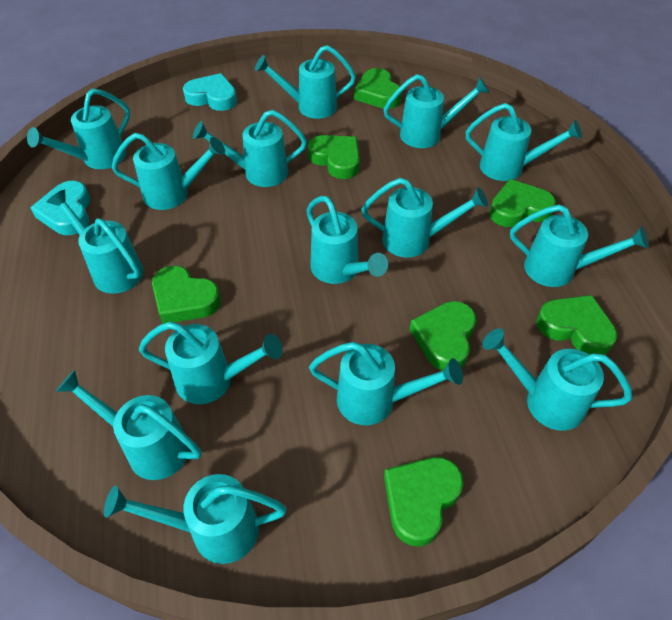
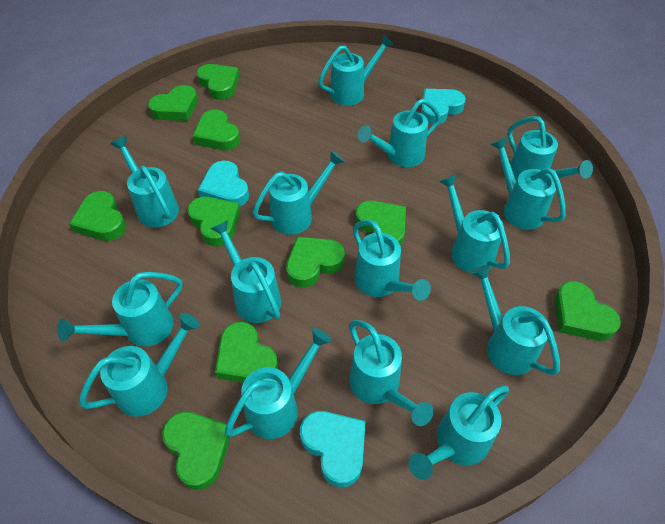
green heart: [152,266,221,324] [308,135,360,179] [354,68,402,109] [384,457,464,546] [409,301,476,371] [489,179,556,227] [536,295,617,355] = 7 -> [69,191,126,241] [148,85,198,121] [162,411,230,490] [187,197,240,246] [193,110,240,150] [196,64,239,100] [215,322,278,383] [286,237,345,288] [355,201,406,246] [554,281,621,341] = 10
turquoise heart: [30,181,90,235] [183,73,237,111] = 2 -> [198,161,249,206] [300,411,366,487] [421,89,466,124] = 3

